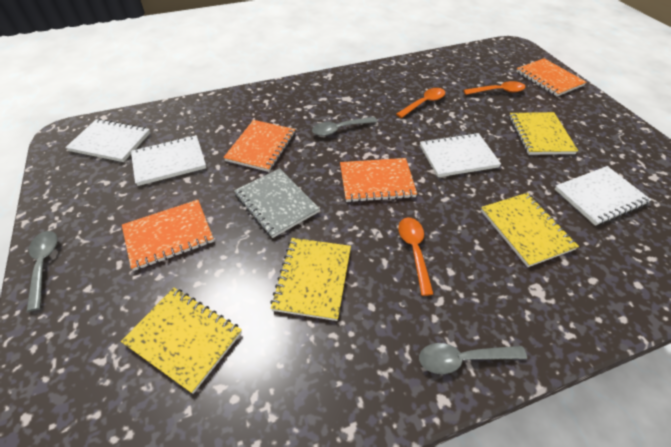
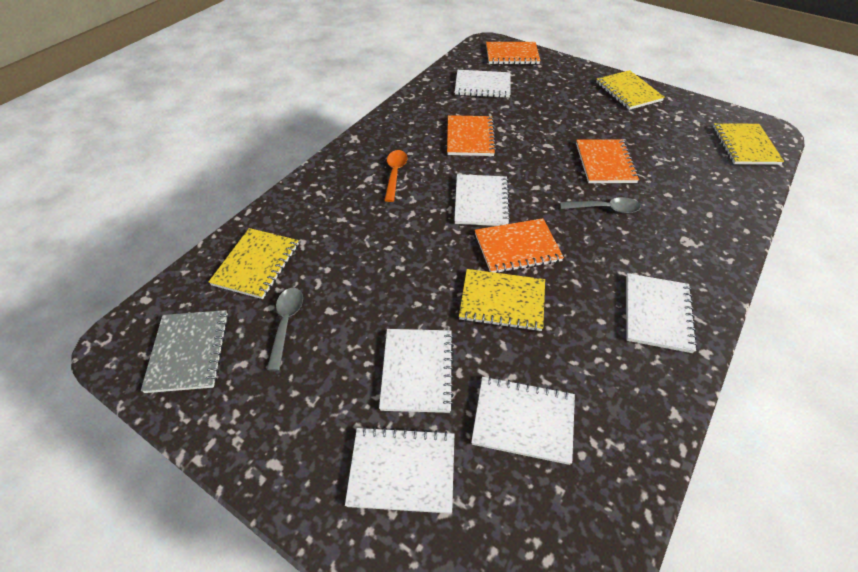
grey spoon: [27,231,57,312] [312,117,377,136] [419,343,527,374] = 3 -> [267,288,303,371] [560,197,641,214] = 2
orange spoon: [396,88,445,118] [398,217,434,296] [463,81,525,95] = 3 -> [384,150,407,202] = 1
white notebook: [65,119,150,162] [131,135,206,186] [420,133,501,177] [555,166,651,226] = 4 -> [345,426,454,514] [379,329,454,413] [454,174,510,226] [455,70,511,98] [471,376,575,465] [626,273,698,353] = 6

